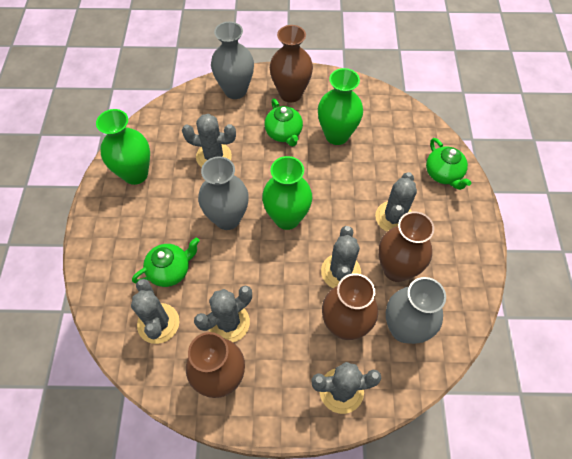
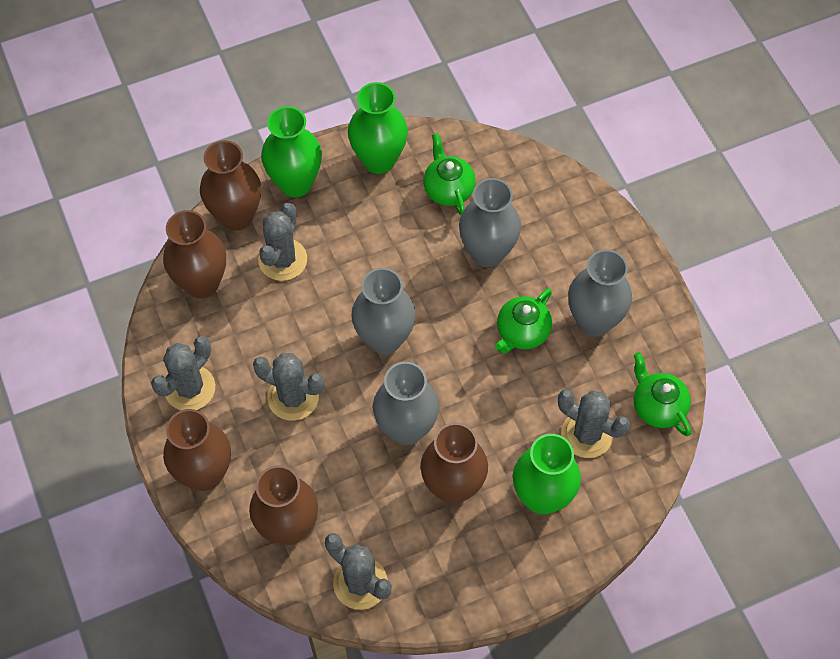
brown vase: [186,332,245,398] [270,25,313,103] [322,273,378,340] [378,211,434,282] = 4 -> [163,210,226,298] [163,409,231,491] [200,140,261,231] [249,465,318,545] [421,423,488,504] = 5
grey cactus: [131,279,180,344] [182,114,236,168] [194,286,252,342] [311,362,381,414] [321,226,361,288] [375,172,417,232] = 6 -> [151,336,215,410] [253,353,325,421] [258,203,307,281] [325,533,392,610] [558,389,630,458] = 5
grey vase: [198,157,249,230] [211,21,254,99] [386,277,446,344] = 3 -> [351,268,416,354] [373,362,439,445] [459,178,521,267] [568,249,632,337] = 4

